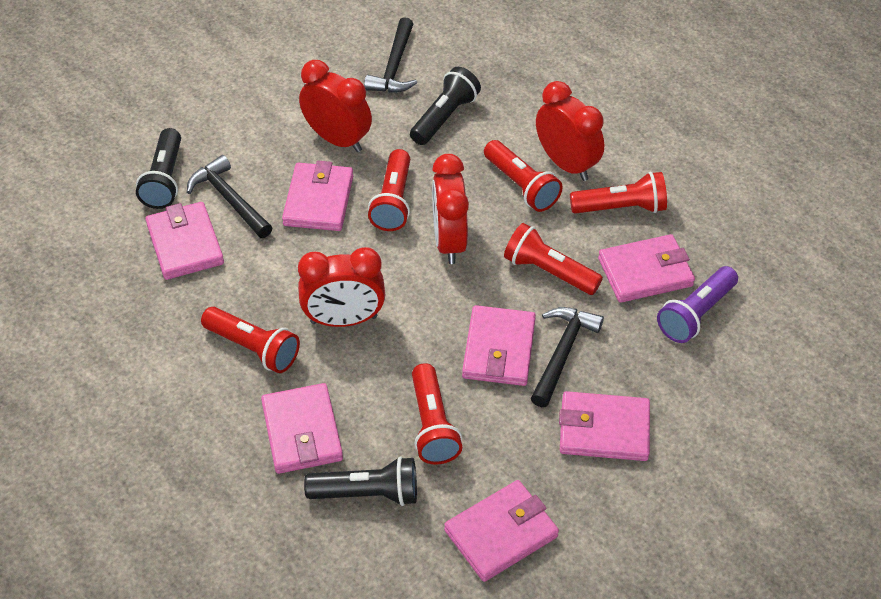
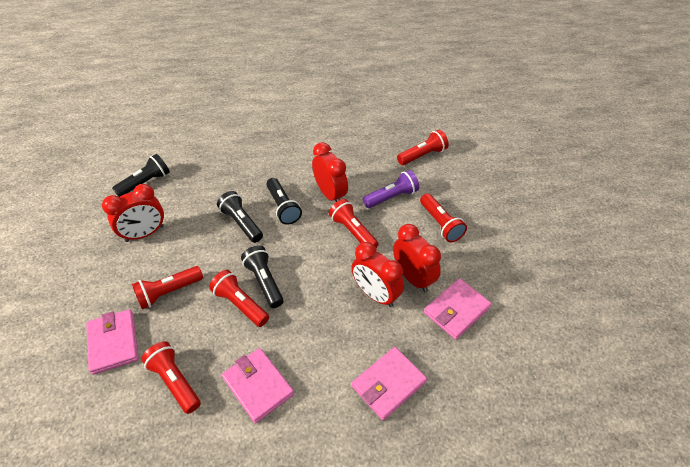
black flashlight: [136,128,181,209] [304,456,417,506] [410,67,481,145] = 3 -> [112,154,170,197] [217,191,263,243] [241,245,284,308] [266,178,302,225] = 4
black hammer: [187,155,273,238] [364,17,417,93] [531,307,604,407] = 3 -> none = 0
pink wallet: [145,202,224,280] [261,383,343,474] [282,161,353,231] [444,480,559,582] [462,305,536,386] [559,391,650,461] [598,234,695,303] = 7 -> [86,309,139,375] [222,348,294,424] [352,347,427,420] [424,278,492,340] = 4

